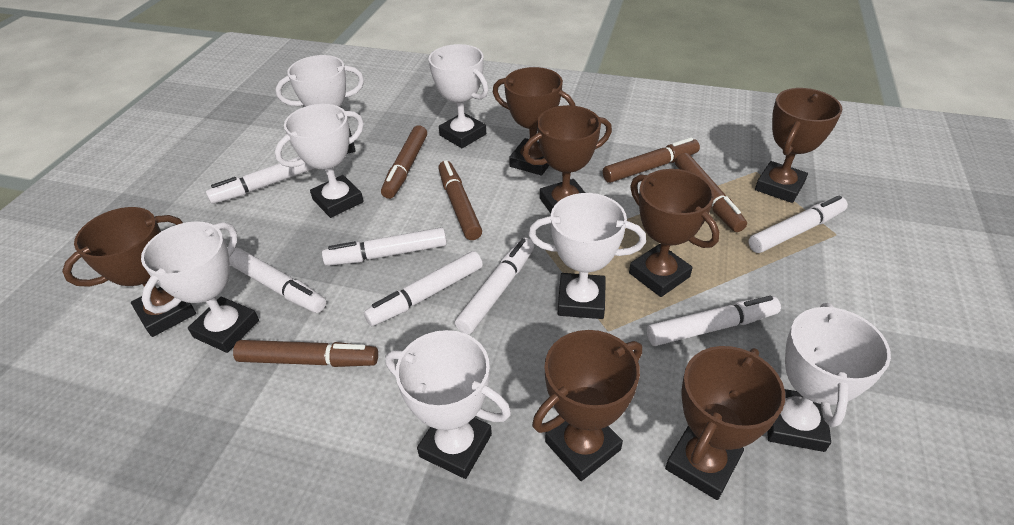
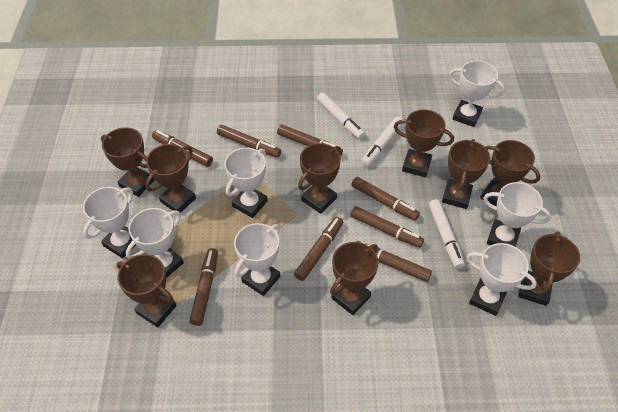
brown marker: [233,340,378,367] [381,125,427,199] [438,160,482,240] [603,137,700,183] [675,153,747,232] = 5 -> [152,130,213,167] [190,248,218,326] [217,125,281,158] [277,124,343,157] [294,217,343,281] [350,206,424,248] [351,177,420,221] [357,241,432,282] = 8
brown trophy: [62,207,196,337] [493,67,575,175] [522,105,612,213] [532,330,642,481] [629,169,719,297] [665,346,785,500] [755,88,842,203] = 7 -> [101,127,154,197] [117,254,176,328] [145,144,196,213] [298,143,341,214] [330,242,379,315] [394,109,454,177] [442,139,490,209] [480,140,540,206] [518,231,580,306] = 9
white marker: [206,157,315,204] [229,248,326,313] [322,227,447,266] [364,251,483,326] [455,238,534,334] [647,296,781,346] [748,195,848,253] = 7 -> [317,93,365,139] [361,117,403,167] [429,200,465,269] = 3

